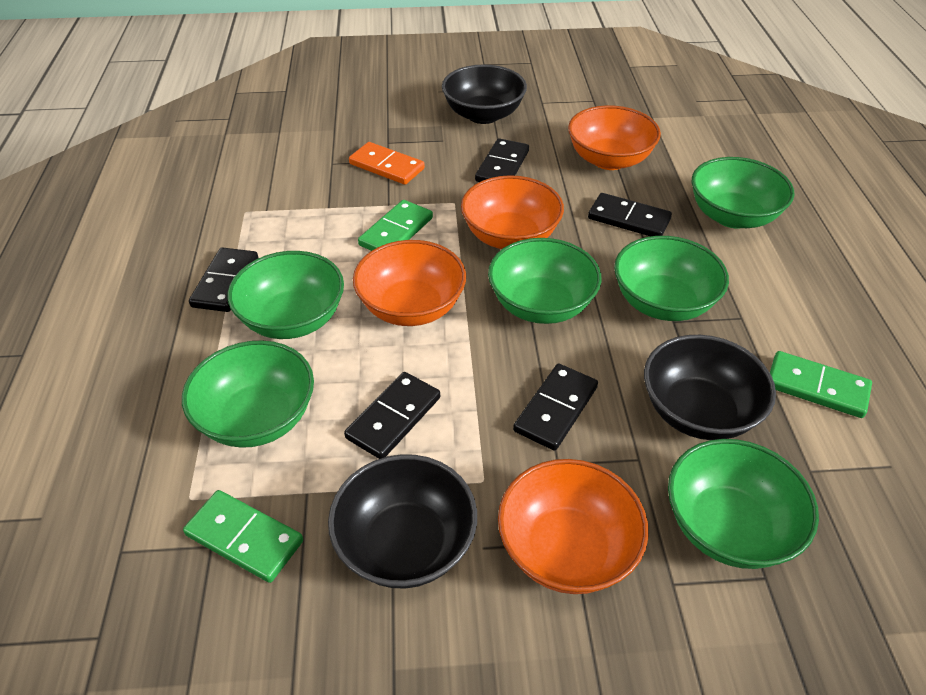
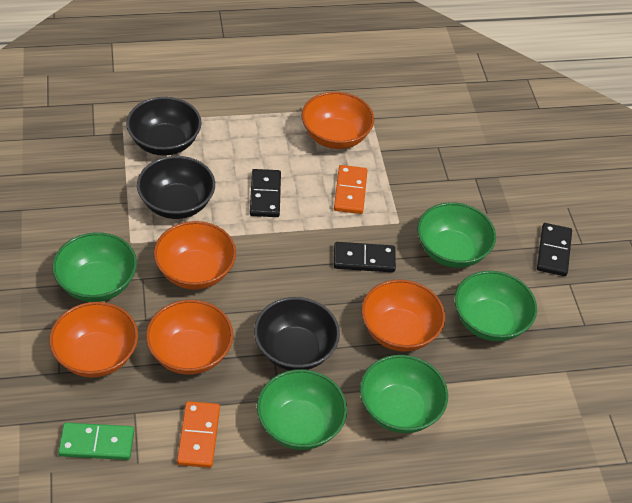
black domino: [189,247,258,312] [344,372,440,459] [475,138,529,182] [513,364,598,451] [588,193,672,236] = 5 -> [250,169,281,217] [334,242,396,273] [537,223,572,276] = 3
green bowl: [182,340,314,448] [227,251,344,339] [488,238,602,324] [614,236,729,321] [668,439,819,569] [692,157,795,229] = 6 -> [52,232,137,302] [257,369,347,450] [360,355,448,433] [417,202,496,268] [455,271,537,342] = 5
green domino: [183,490,303,583] [358,200,433,251] [770,351,872,418] = 3 -> [58,423,134,460] = 1
orange bowl: [353,240,466,326] [461,175,564,249] [498,459,648,594] [568,105,661,170] = 4 -> [49,302,138,377] [146,300,233,375] [154,221,236,290] [302,92,374,149] [361,279,445,352] = 5
orange domino: [349,142,425,185] = 1 -> [177,401,220,468] [334,165,367,214] = 2

